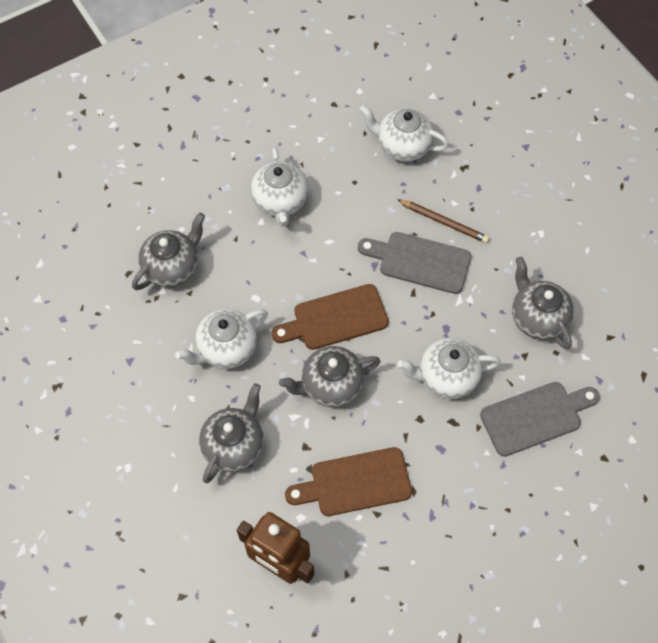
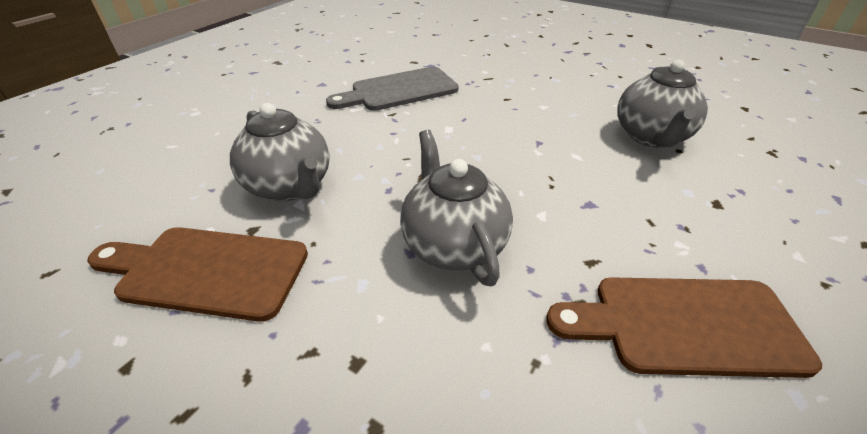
brown pencil: [397,199,489,243] = 1 -> none = 0
brown robot: [237,512,314,584] = 1 -> none = 0
grey cutting board: [358,232,471,294] [480,382,600,457] = 2 -> [326,67,459,111] = 1
grey teapot: [132,213,205,290] [199,383,264,483] [279,346,381,407] [512,257,574,349] = 4 -> [230,103,330,201] [400,130,513,286] [617,60,708,148] = 3
white teapot: [175,309,268,369] [251,147,308,226] [359,105,449,162] [398,338,501,399] = 4 -> none = 0

